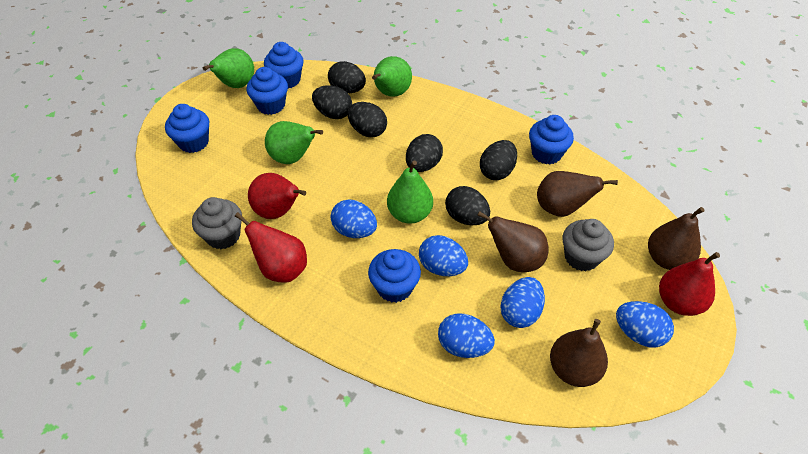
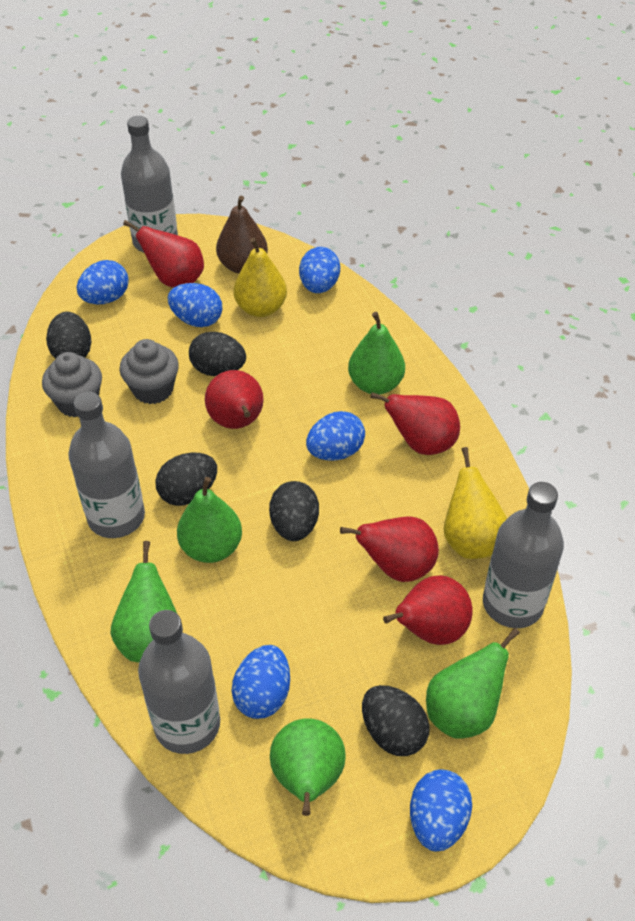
black egg: [312,85,352,119] [328,61,366,93] [347,102,387,137] [406,134,443,172] [445,186,490,225] [480,140,517,180] = 6 -> [46,312,92,359] [155,453,217,506] [189,332,246,376] [269,481,319,541] [362,685,430,756] = 5
blue cupcake: [165,104,209,153] [247,67,288,115] [264,42,304,89] [368,249,421,303] [529,115,574,164] = 5 -> none = 0
blue egg: [331,199,377,238] [419,235,468,276] [438,313,495,358] [500,277,545,328] [616,301,674,347] = 5 -> [77,260,129,304] [168,283,222,327] [232,645,290,719] [299,247,340,293] [306,411,365,460] [410,769,472,851] = 6
brown pear: [477,211,548,272] [537,171,618,217] [550,319,608,387] [648,207,704,270] = 4 -> [216,196,268,273] = 1
green pear: [203,48,254,88] [265,121,323,164] [372,56,412,97] [387,161,433,224] = 4 -> [111,541,177,662] [177,477,242,563] [270,719,346,816] [348,312,405,395] [426,628,520,738] = 5
grey bottle: none = 0 -> [68,392,145,538] [121,116,178,253] [138,610,220,754] [483,482,564,628] = 4
red pear: [235,212,307,283] [248,173,306,219] [659,252,720,316] = 3 -> [123,220,204,287] [205,370,264,429] [340,517,439,582] [370,392,460,455] [383,575,473,645] = 5
yellow pear: none = 0 -> [233,237,287,317] [444,447,507,559] = 2

